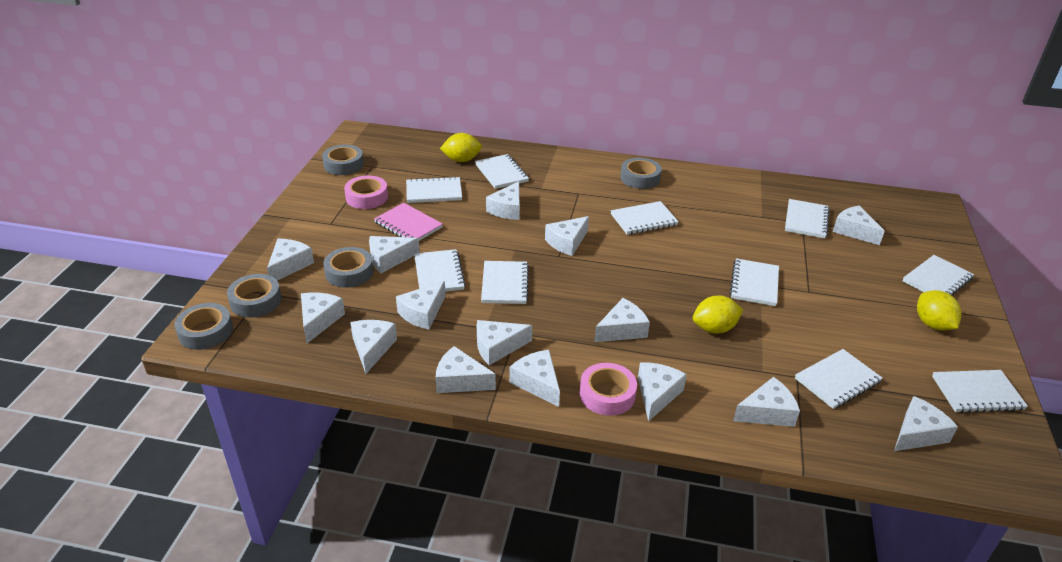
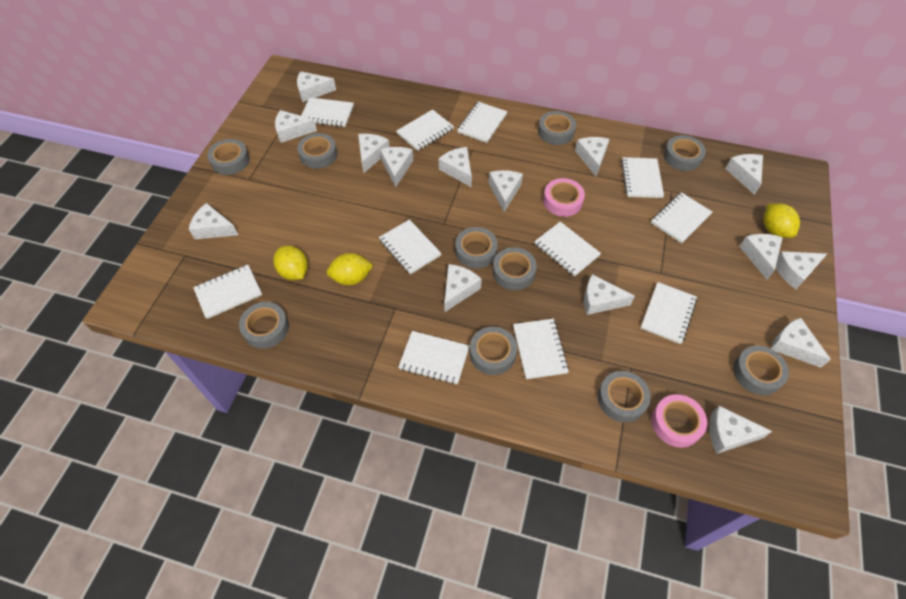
grey tape: [174,303,233,350] [227,274,282,317] [322,144,364,175] [323,247,373,288] [620,158,662,189] = 5 -> [207,139,250,175] [239,302,289,349] [297,133,337,169] [455,227,498,269] [470,327,517,375] [493,247,537,290] [538,111,576,145] [598,371,651,422] [664,135,706,171] [733,345,789,395] = 10
pink notebook: [374,203,443,241] = 1 -> none = 0
white notebook: [406,176,462,203] [414,249,466,292] [475,154,529,189] [481,261,529,304] [611,201,679,235] [730,258,779,306] [785,199,830,239] [795,349,883,409] [903,255,974,295] [932,370,1028,413] = 10 -> [193,265,262,319] [301,97,354,127] [379,219,442,275] [396,109,454,151] [398,331,470,385] [458,102,507,143] [513,319,569,379] [534,222,601,276] [621,157,664,198] [641,282,697,344] [651,192,712,243] = 11

